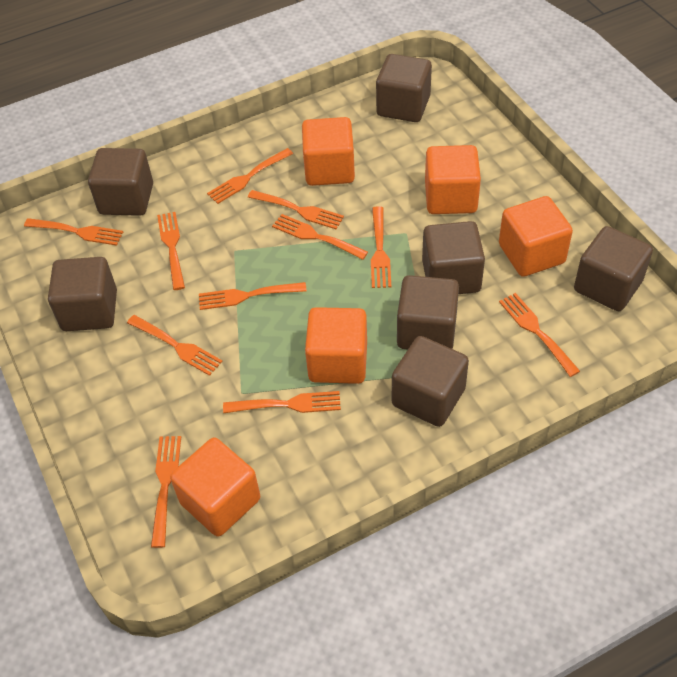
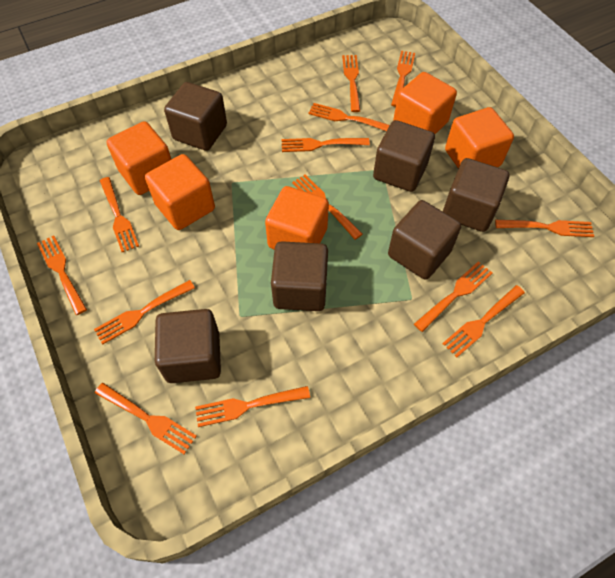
brown cube: [48,257,117,331] [88,148,153,216] [376,54,432,122] [392,336,469,427] [397,275,459,349] [422,221,485,294] [574,226,653,311] = 7 -> [155,309,221,383] [164,82,227,151] [271,241,328,311] [373,120,435,192] [388,200,461,280] [443,158,509,232] = 6
orange fork: [24,218,123,246] [127,315,223,376] [151,436,181,548] [157,212,185,290] [199,282,307,310] [207,148,293,204] [223,391,341,413] [248,190,344,229] [272,214,368,260] [371,206,391,288] [499,293,580,377] = 11 -> [37,235,87,315] [94,280,195,345] [95,383,197,454] [100,177,139,252] [195,386,310,427] [282,138,370,152] [292,174,362,240] [308,103,390,131] [342,55,360,112] [391,51,415,107] [414,261,492,332] [442,285,525,358] [495,220,594,237] = 13

